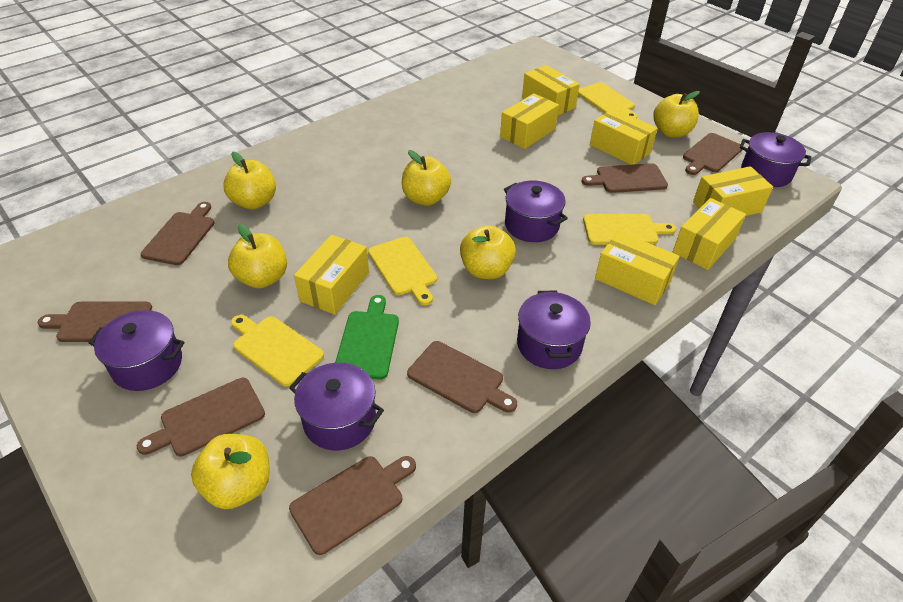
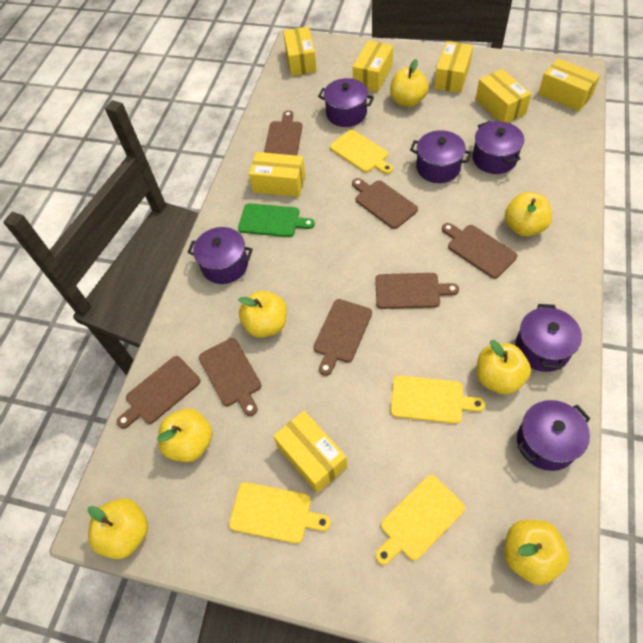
purple pot: [89,310,184,391] [289,363,384,450] [504,181,568,242] [517,290,591,369] [740,132,811,187] = 5 -> [187,227,253,284] [318,78,374,127] [410,130,472,183] [473,121,524,174] [515,304,582,372] [517,400,591,471] = 6
yellow apple: [191,434,270,509] [223,152,276,210] [228,224,287,288] [402,150,451,206] [460,225,516,279] [653,91,700,138] = 6 -> [88,498,148,559] [157,409,213,462] [238,291,287,338] [390,59,429,107] [477,340,531,395] [504,520,569,585] [505,192,552,237] = 7

